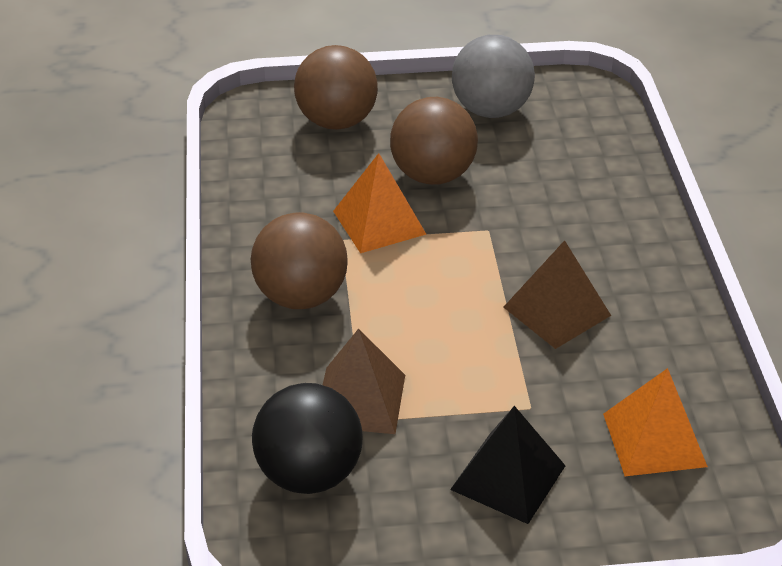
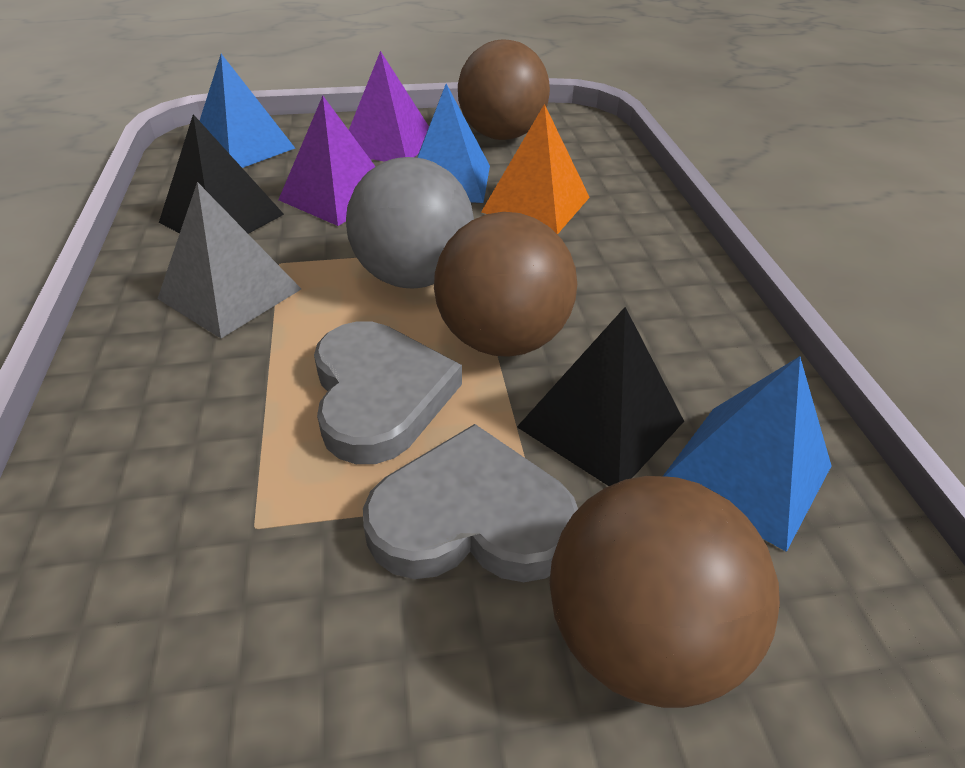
black ball: [252,383,362,494] = 1 -> none = 0
black pyramid: [450,406,566,524] = 1 -> [159,114,284,234] [517,307,684,486] = 2
blue pyramid: none = 0 -> [200,54,295,168] [417,84,490,203] [663,356,832,552] = 3
brown pyramid: [323,328,405,434] [503,240,611,349] = 2 -> none = 0
grey heart: none = 0 -> [314,321,462,464] [363,424,578,582] = 2
grey pyramid: none = 0 -> [157,182,301,338] = 1
orange pyramid: [333,153,426,253] [603,368,708,476] = 2 -> [481,104,590,235] = 1
purple pyramid: none = 0 -> [278,96,376,226] [349,51,429,162] = 2

